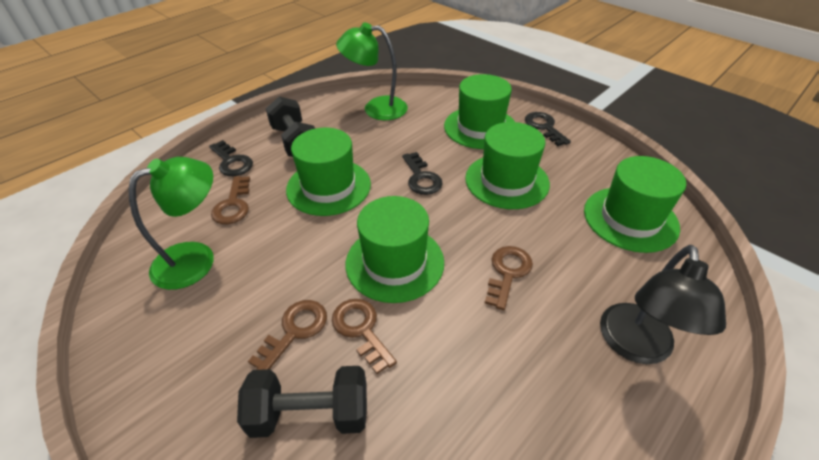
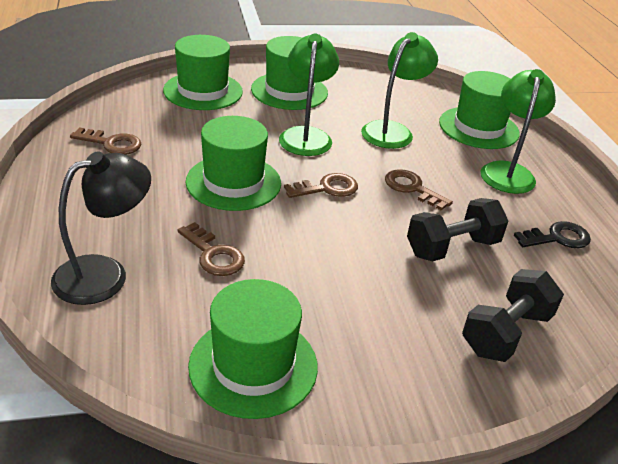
black key: [209,140,253,176] [402,152,443,195] [525,112,571,146] = 3 -> [514,221,591,248] = 1
green lamp: [129,157,214,290] [336,22,408,120] = 2 -> [279,34,339,156] [361,32,438,149] [480,69,556,194] = 3

